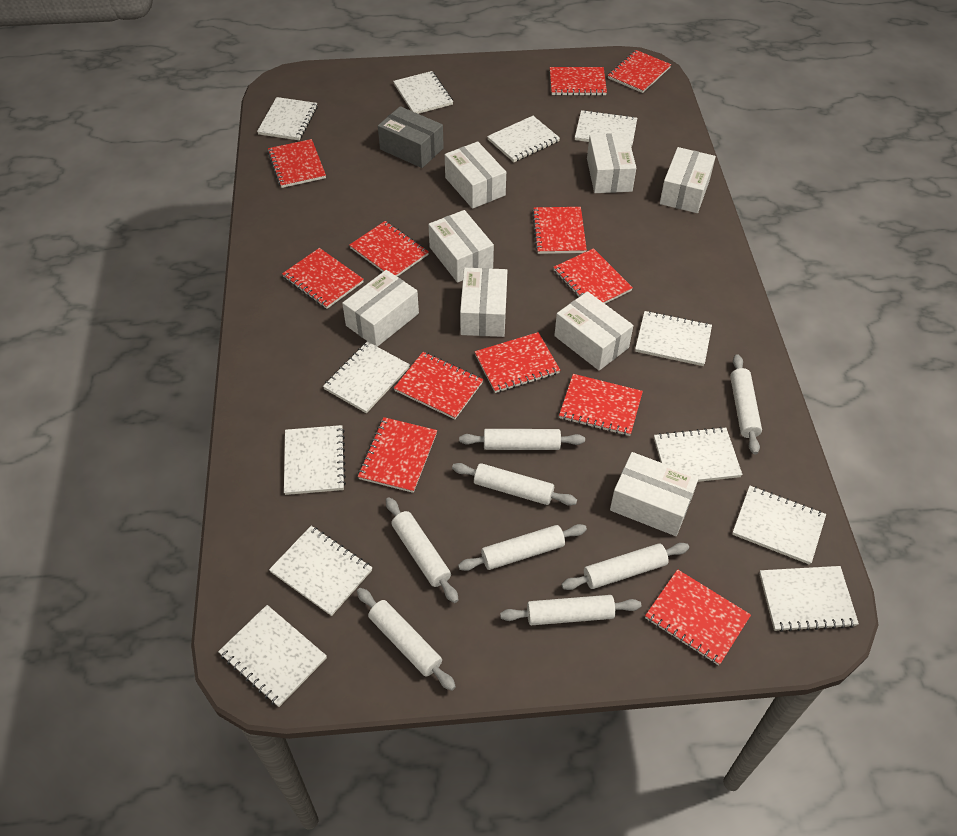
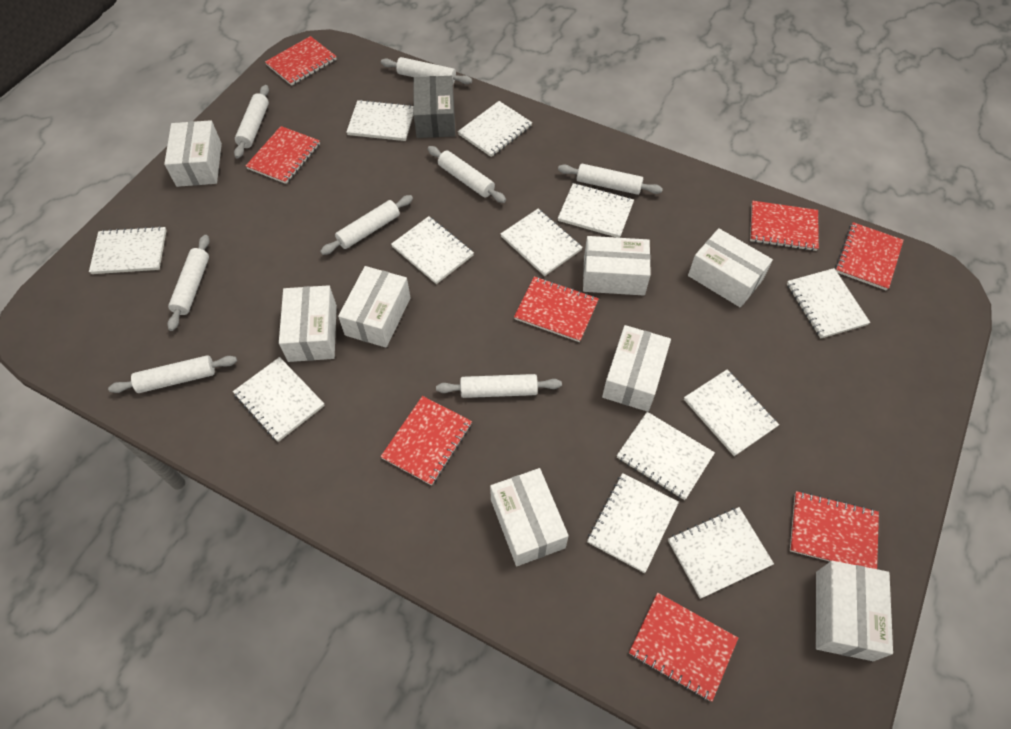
red notebook: [267,139,326,188] [282,248,364,309] [349,221,429,277] [358,417,437,493] [394,352,483,419] [475,332,560,393] [532,207,587,254] [550,67,607,96] [553,248,633,304] [559,374,643,436] [608,50,671,93] [645,569,751,666] = 12 -> [246,126,320,184] [265,36,337,86] [380,396,472,486] [514,276,599,342] [629,593,738,701] [750,201,819,251] [790,491,879,569] [835,222,904,291] = 8

